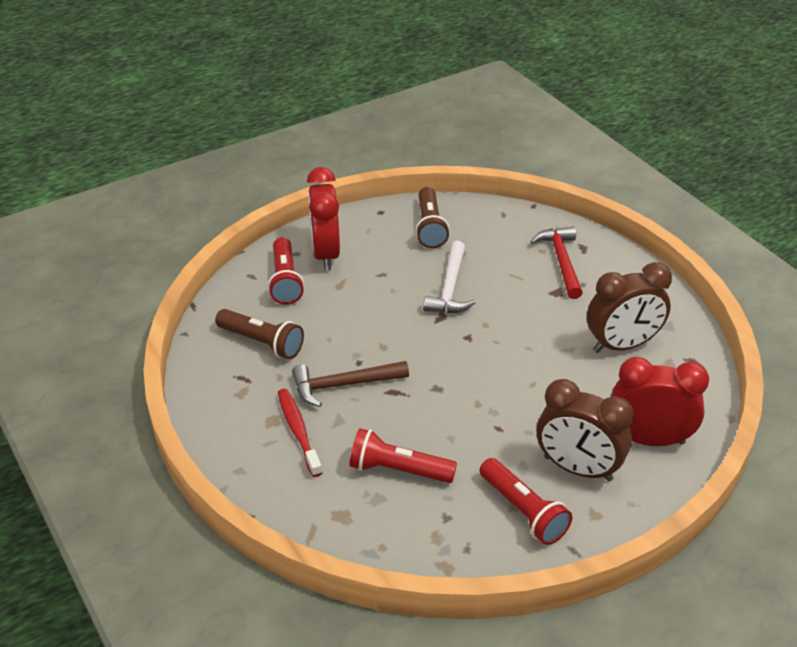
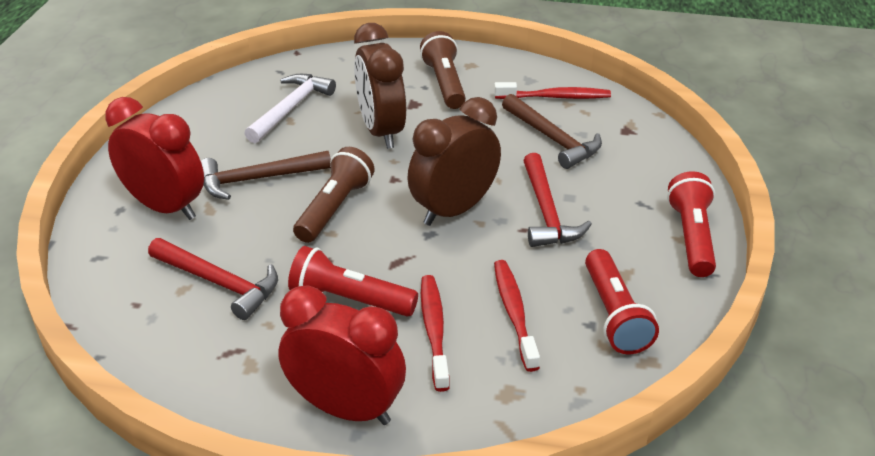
brown hammer: [292,361,409,407] = 1 -> [201,151,331,200] [502,94,602,169] = 2
red hammer: [530,226,583,299] = 1 -> [148,238,278,320] [523,153,592,247] = 2
red toothbrush: [278,389,322,477] = 1 -> [421,275,450,392] [494,82,611,99] [494,260,540,372] = 3

